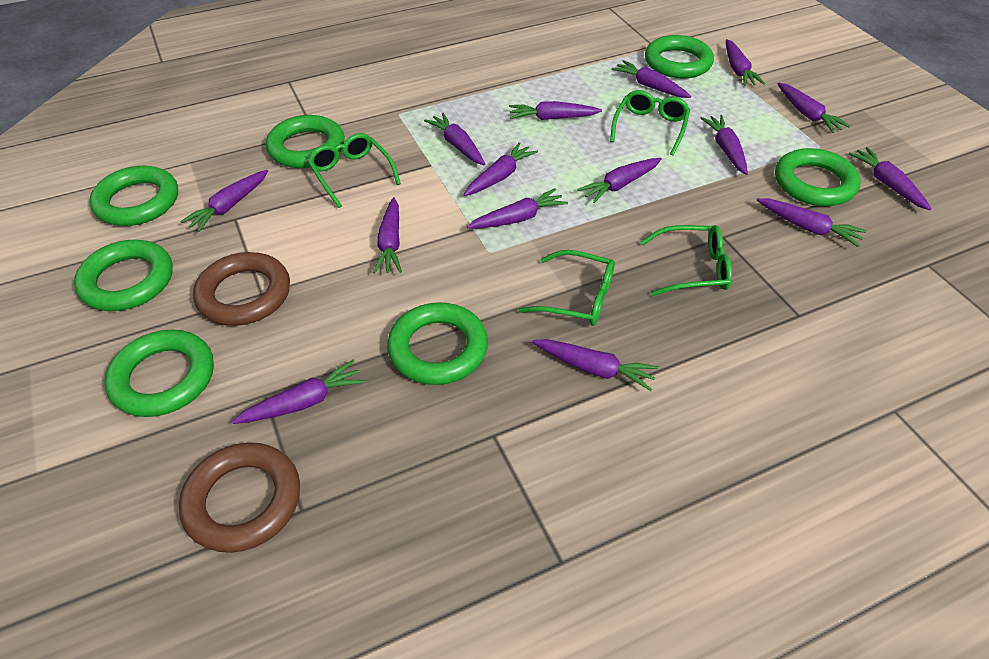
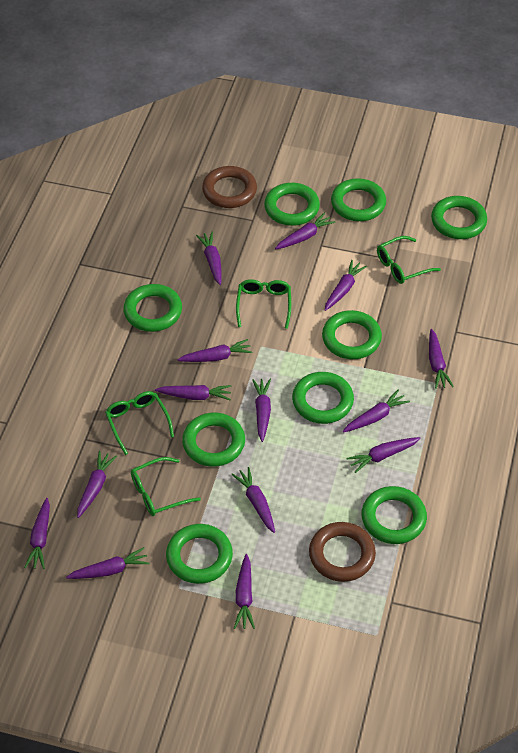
green ring: [74,240,173,311] [90,166,178,226] [105,330,214,417] [266,115,345,168] [387,302,488,385] [645,35,714,78] [775,148,860,206] = 7 -> [123,284,182,332] [166,524,233,584] [182,413,245,467] [264,183,320,226] [292,372,354,424] [322,310,382,359] [331,178,386,221] [362,486,427,544] [431,196,487,239] = 9
purple carrot: [180,170,268,232] [232,360,365,424] [373,197,402,274] [424,113,485,165] [464,142,538,196] [467,188,568,229] [509,101,602,120] [532,339,659,391] [577,158,662,203] [611,60,691,98] [701,115,748,175] [726,39,765,86] [757,198,867,247] [778,83,850,133] [848,147,931,210] = 15 -> [24,498,50,569] [66,547,150,579] [77,451,117,518] [155,385,231,400] [177,339,252,362] [196,232,222,285] [231,467,275,533] [234,554,255,629] [252,379,271,442] [275,212,335,249] [325,260,367,311] [343,390,410,432] [346,437,421,473] [429,329,454,389] = 14

